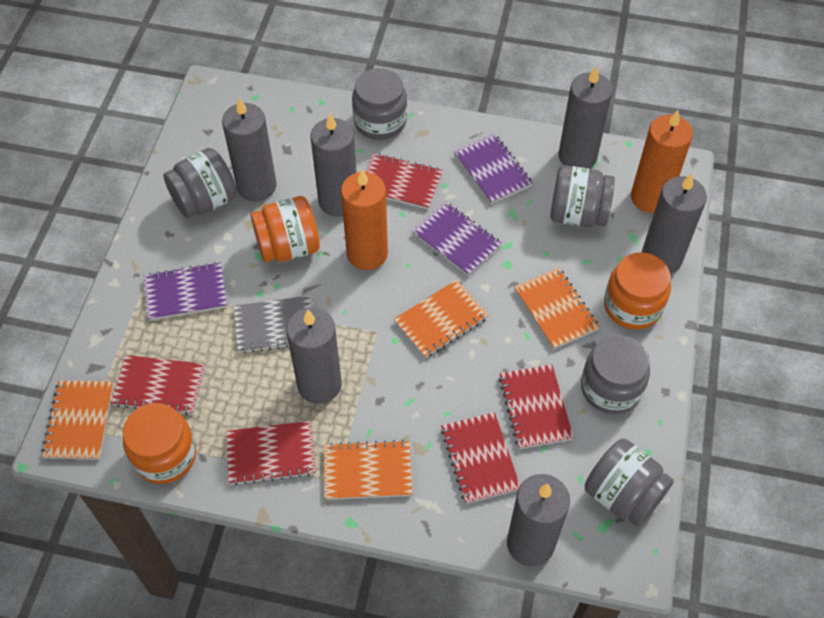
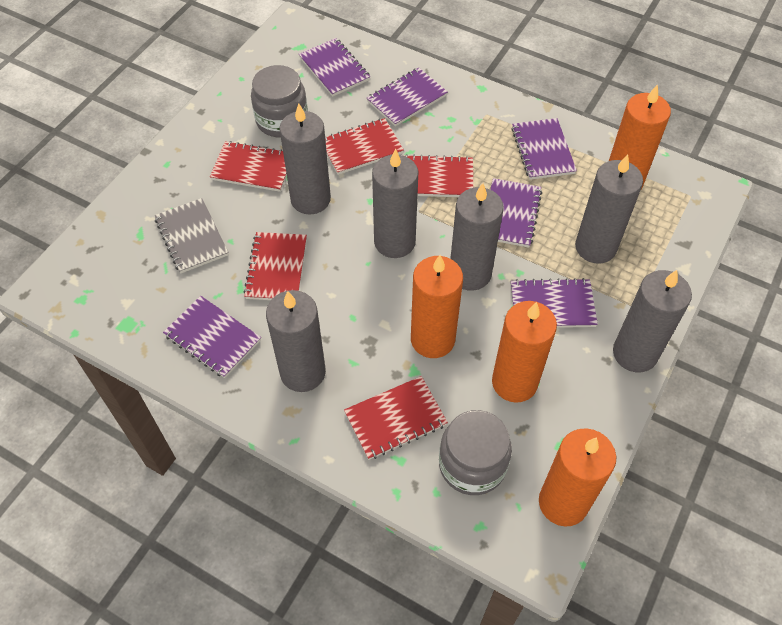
grey jar: [163,148,237,218] [352,68,407,140] [550,165,615,227] [581,335,650,414] [585,438,674,527] = 5 -> [251,65,308,137] [439,410,512,495] = 2
orange candle: [341,169,388,270] [631,110,693,213] = 2 -> [411,255,463,358] [492,301,557,403] [539,428,616,526] [609,84,671,189] = 4
orange jar: [123,403,196,484] [250,196,320,262] [604,252,671,329] = 3 -> none = 0
orange notebook: [42,381,114,460] [324,440,412,500] [394,280,489,358] [514,268,599,349] = 4 -> none = 0
purple notebook: [144,262,227,321] [412,202,502,276] [454,134,533,204] = 3 -> [163,296,261,378] [299,38,371,97] [367,67,448,126] [490,178,542,248] [511,118,577,180] [511,278,598,328] = 6

